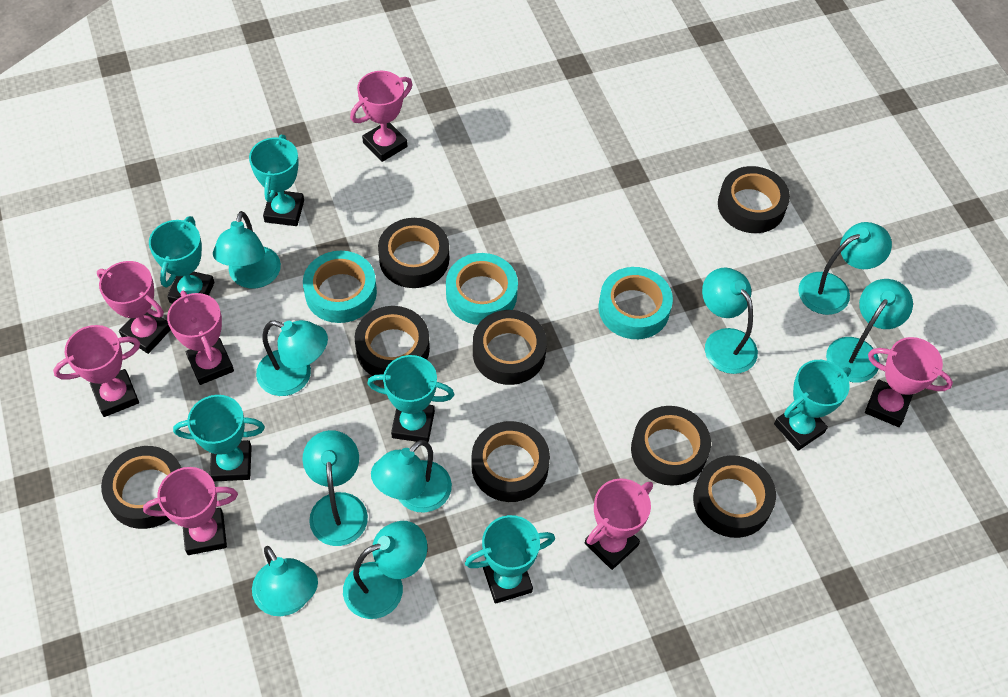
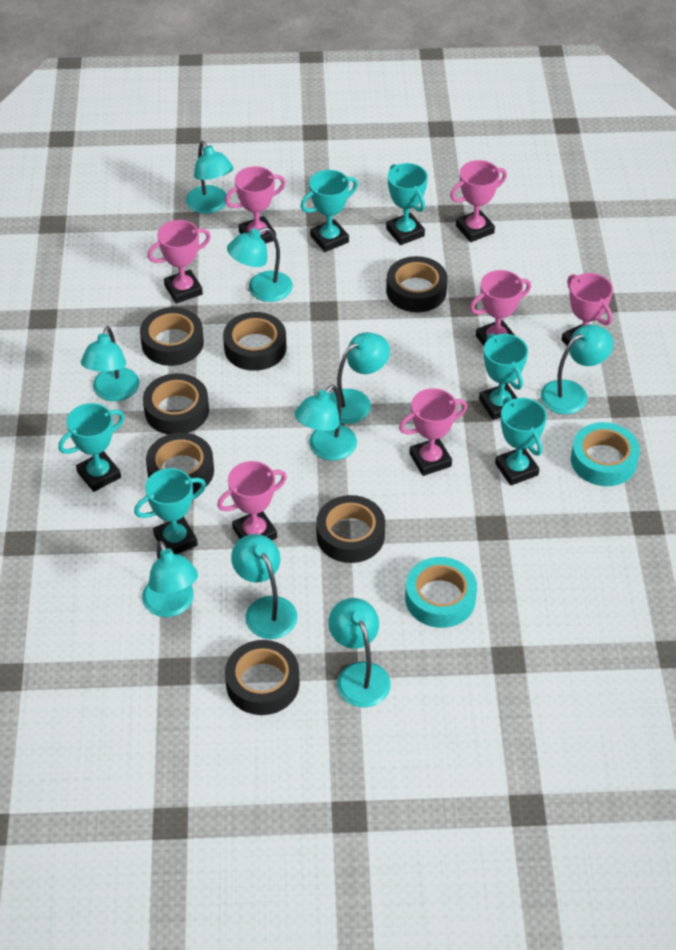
black tape: [101,446,181,529] [355,306,430,376] [378,218,449,288] [471,421,550,502] [473,310,547,385] [631,406,711,486] [693,455,776,538] [718,166,790,233] = 8 -> [140,307,204,366] [143,373,209,435] [146,433,214,494] [223,312,286,371] [225,640,300,715] [316,495,385,563] [386,256,448,312] = 7
turquoise tape: [303,251,377,323] [446,253,518,325] [599,267,673,339] = 3 -> [405,557,477,628] [571,422,640,486] = 2

